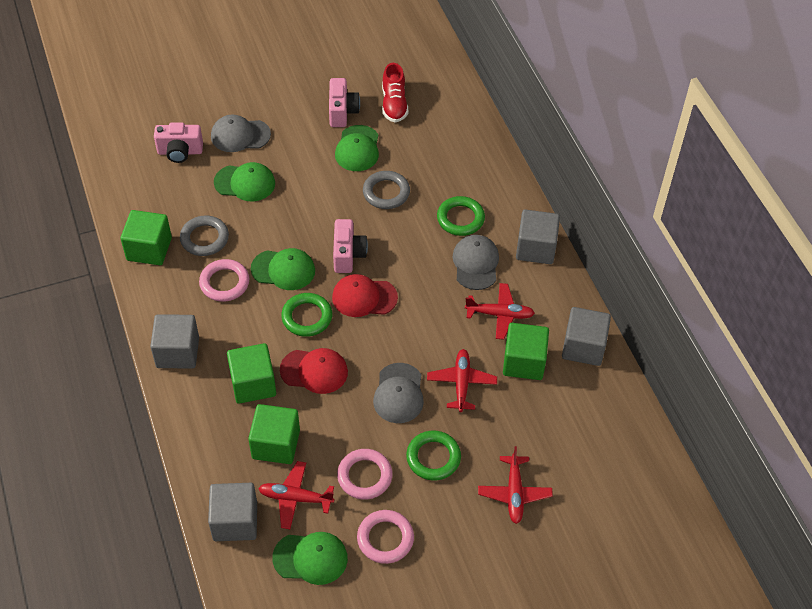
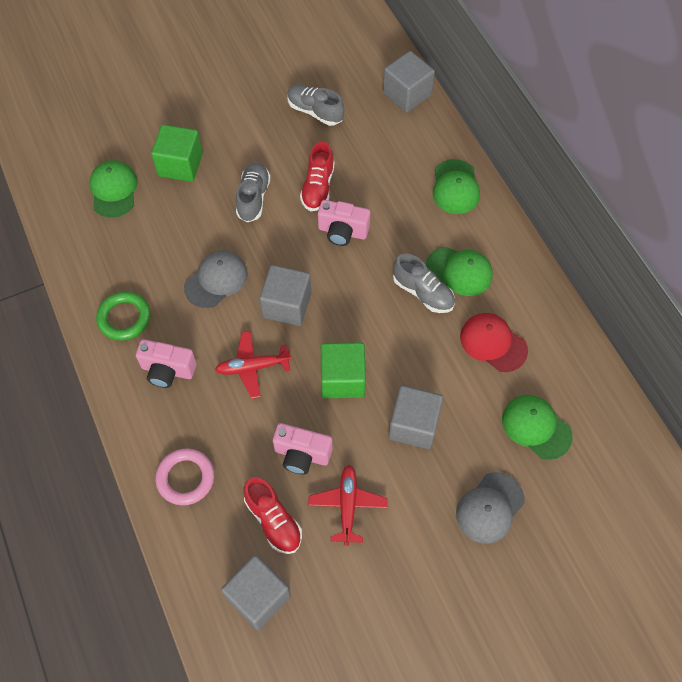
green cube: [121,210,172,265] [227,343,276,404] [248,404,300,464] [503,323,549,380] = 4 -> [151,125,203,182] [321,342,366,398] = 2
green ring: [281,293,332,337] [406,431,461,481] [437,196,485,236] = 3 -> [96,291,150,341] = 1
grey cap: [211,115,271,152] [373,363,424,423] [453,235,499,290] = 3 -> [184,250,248,308] [456,472,525,544] = 2
grey ring: [180,216,229,256] [363,171,410,209] = 2 -> none = 0
grey shoe: none = 0 -> [236,162,271,222] [287,84,344,126] [393,254,455,313] = 3
pink ring: [199,259,250,302] [337,449,393,500] [357,510,414,564] = 3 -> [156,448,214,505] = 1
red cap: [280,348,348,394] [332,274,398,317] = 2 -> [460,313,528,372] = 1
red plane: [258,461,335,529] [427,349,497,412] [465,283,535,340] [478,446,553,524] = 4 -> [215,331,291,399] [308,465,388,546] = 2
red shoe: [382,63,408,123] = 1 -> [244,477,302,554] [300,142,335,211] = 2

